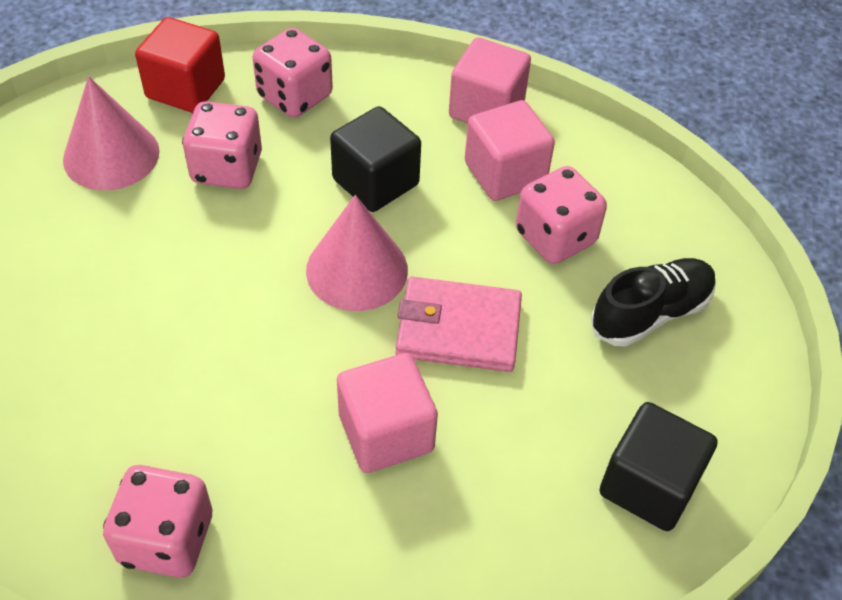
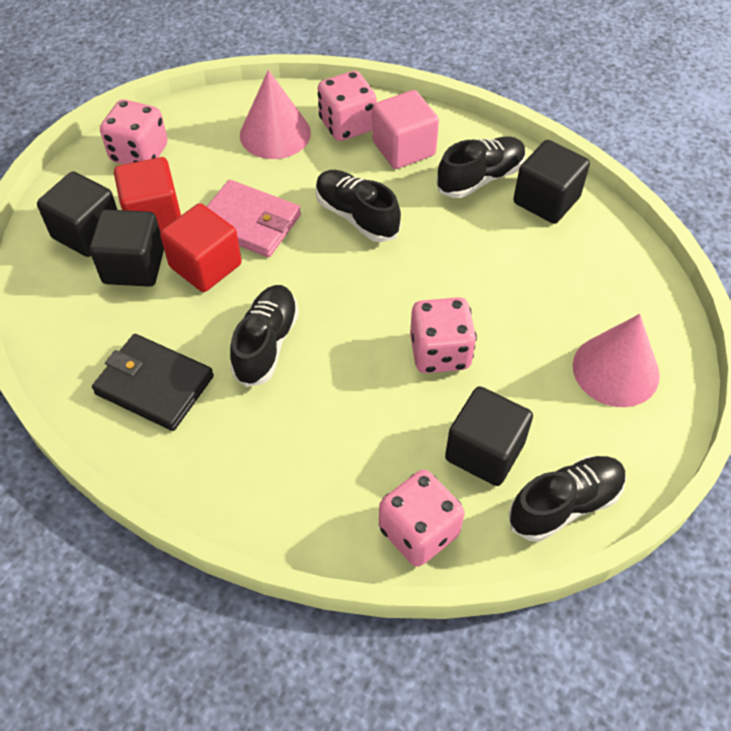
black cube: [330,106,421,212] [600,402,718,531] = 2 -> [37,171,117,257] [90,209,164,287] [445,386,533,486] [513,140,590,224] = 4
black shoe: [590,258,716,347] = 1 -> [230,285,299,387] [315,170,401,242] [436,136,526,198] [509,456,626,542] = 4
black wallet: none = 0 -> [92,334,214,431] = 1
pink cube: [337,353,438,473] [449,38,531,123] [465,100,555,201] = 3 -> [372,90,439,169] = 1
red cube: [135,17,225,113] = 1 -> [114,157,181,232] [160,203,242,292] = 2

